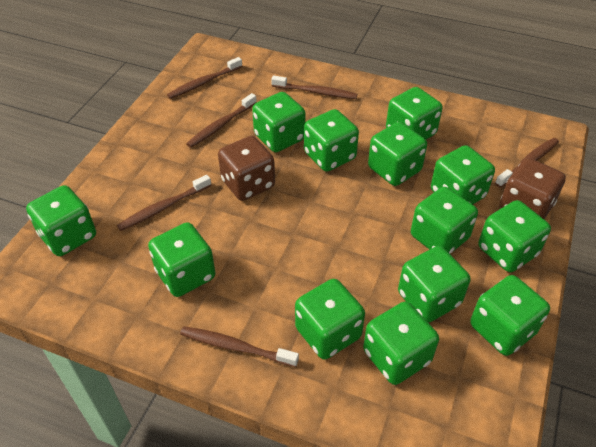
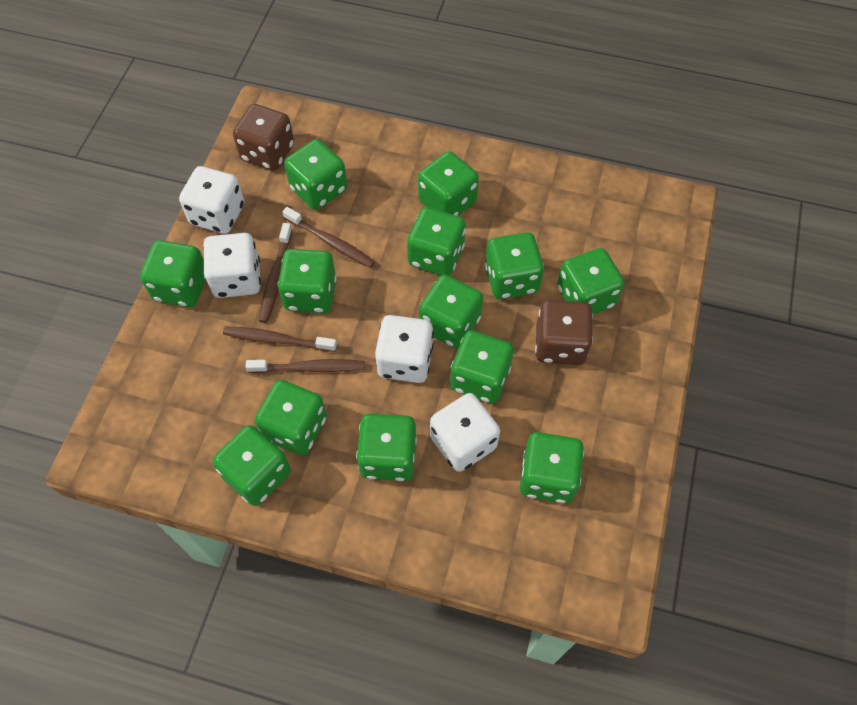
brown toothbrush: [117,175,211,231] [167,57,242,99] [180,326,299,367] [186,93,257,148] [271,76,357,99] [495,138,559,188] = 6 -> [223,326,337,352] [246,359,365,373] [259,223,292,323] [282,207,375,268] = 4
white dice: none = 0 -> [179,166,244,234] [203,233,261,298] [375,315,434,383] [430,393,500,472] = 4

